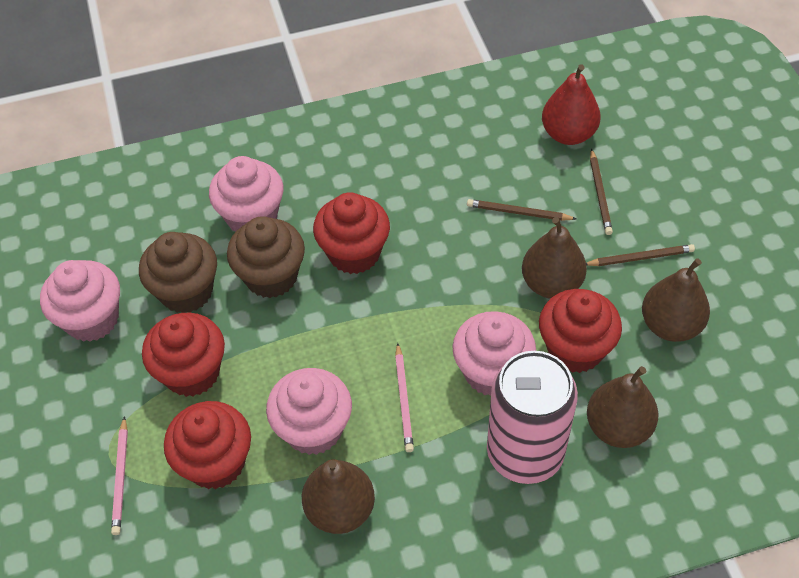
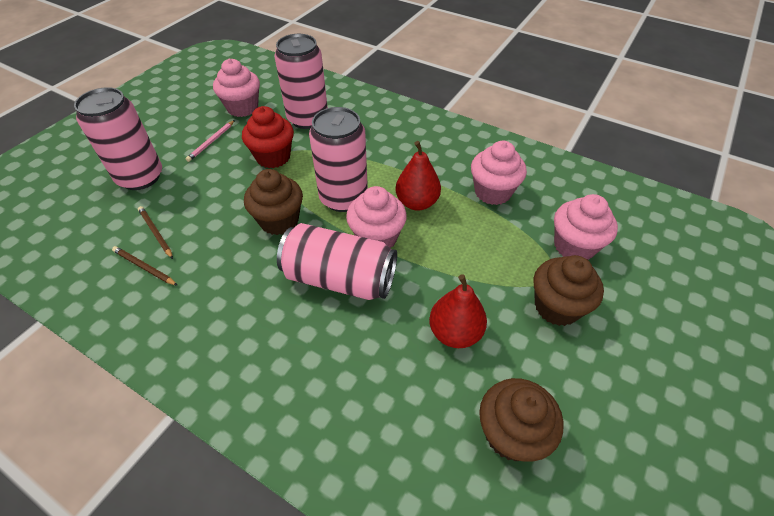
brown cupcake: [139,232,217,313] [227,216,305,298] = 2 -> [244,169,303,235] [479,378,564,462] [534,255,604,326] = 3
brown pear: [302,459,375,534] [522,217,587,299] [587,366,659,448] [642,258,710,342] = 4 -> none = 0
brown pencil: [467,199,576,221] [586,244,695,266] [590,149,613,235] = 3 -> [112,246,178,286] [138,206,173,259] = 2
pink can: [487,351,578,484] = 1 -> [74,87,162,190] [274,34,328,129] [277,223,397,300] [309,107,368,212] = 4
pink pencil: [111,416,128,535] [395,343,414,452] = 2 -> [186,120,235,162] = 1
red cupcake: [142,313,225,397] [164,401,251,489] [313,192,390,274] [539,289,622,373] = 4 -> [242,106,294,168] = 1
red pear: [542,64,601,145] = 1 -> [396,141,441,211] [429,274,487,348] = 2

